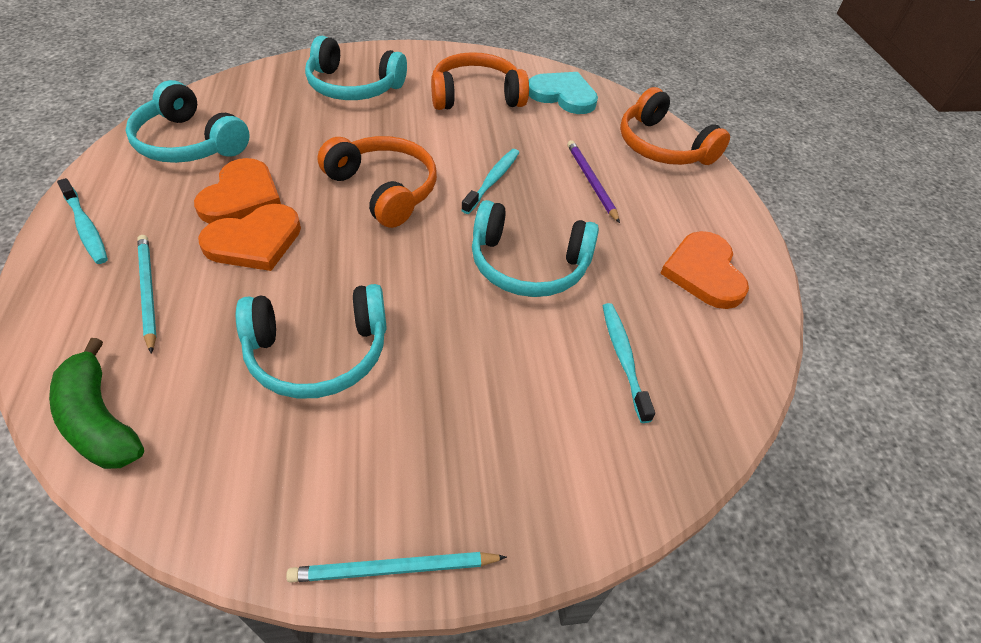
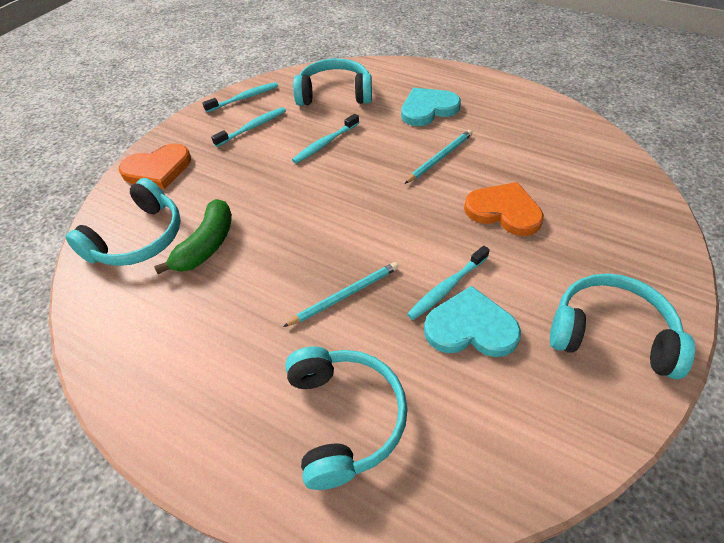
orange headphones: [317,136,437,228] [431,52,529,110] [620,87,730,165] = 3 -> none = 0
orange heart: [194,158,281,224] [198,204,301,271] [660,231,749,309] = 3 -> [119,143,191,189] [464,182,544,236] = 2
purple pencil: [567,140,620,223] = 1 -> none = 0
turquoise heart: [529,72,598,114] = 1 -> [401,88,461,126] [424,286,521,357] = 2
turquoise toothbrush: [57,178,108,264] [461,149,519,214] [603,303,655,423] = 3 -> [202,82,278,112] [211,107,286,147] [292,114,359,164] [407,246,490,320] = 4

